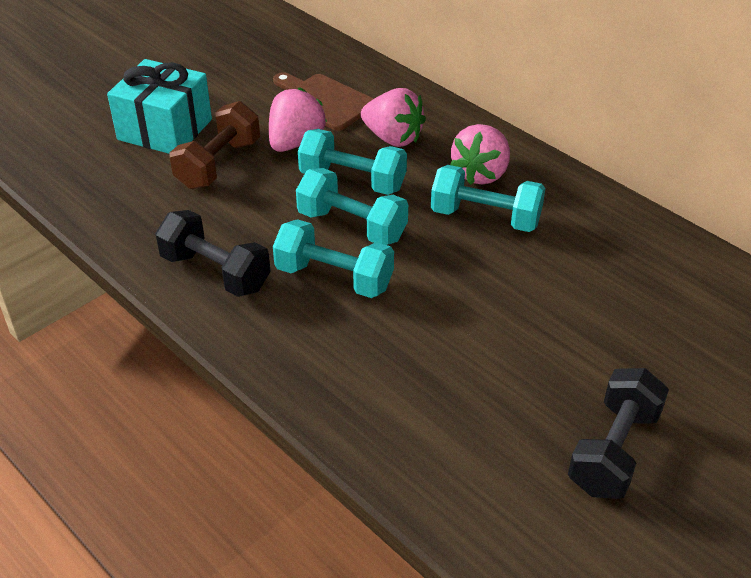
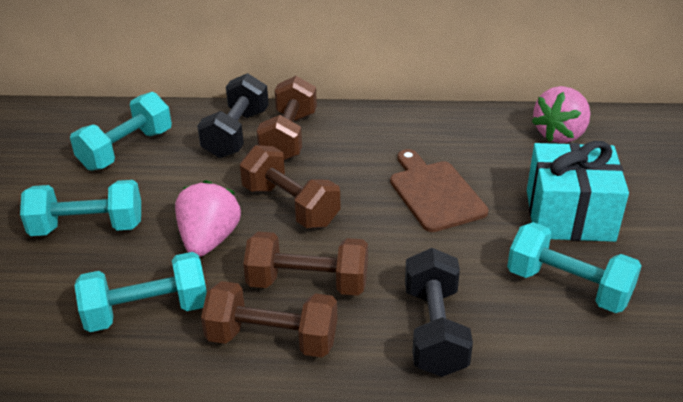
brown dumbbell: [169,101,260,189] = 1 -> [201,281,337,358] [240,145,341,228] [243,232,368,296] [257,76,317,160] = 4
pink strawberry: [269,87,327,152] [361,88,426,147] [450,124,510,185] = 3 -> [175,180,241,257] [532,86,591,143] = 2

